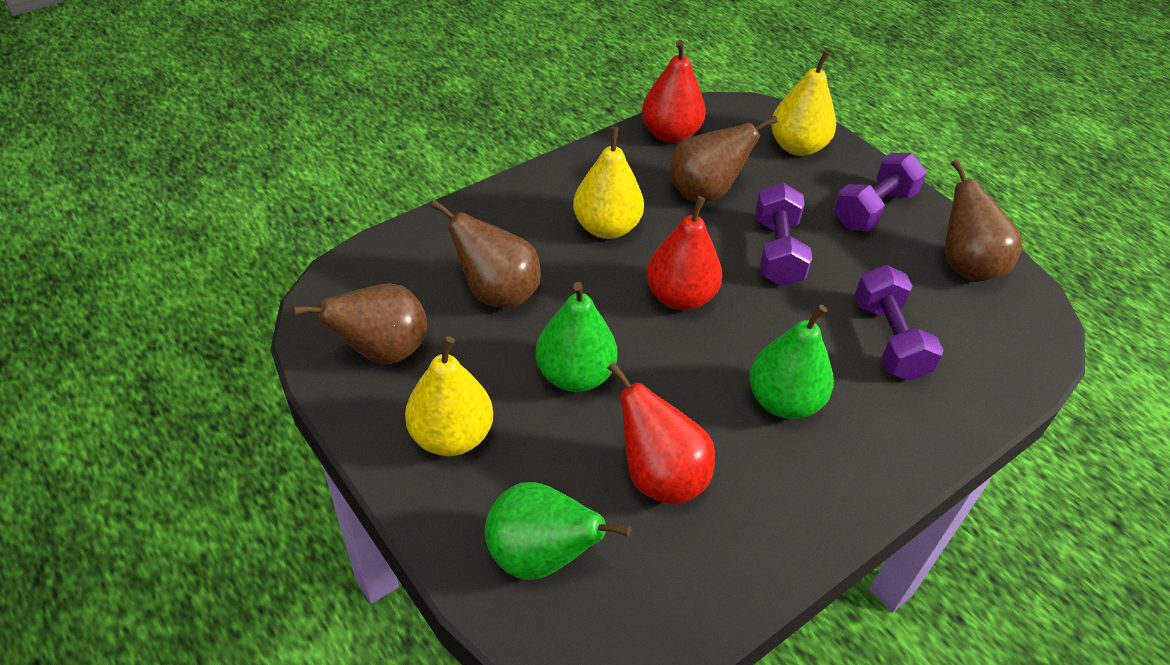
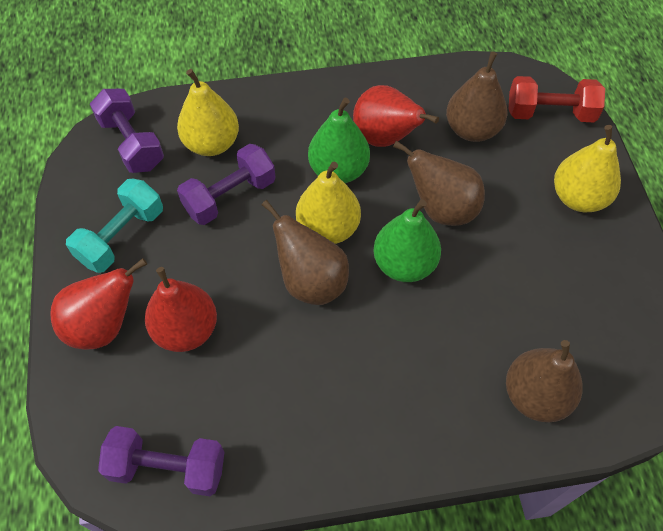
green pear: [485,482,631,580] [536,282,618,392] [749,305,834,419] = 3 -> [308,98,370,183] [373,200,441,282] = 2
red dumbbell: none = 0 -> [508,76,605,122] = 1
turquoise dumbbell: none = 0 -> [66,179,163,273] = 1

